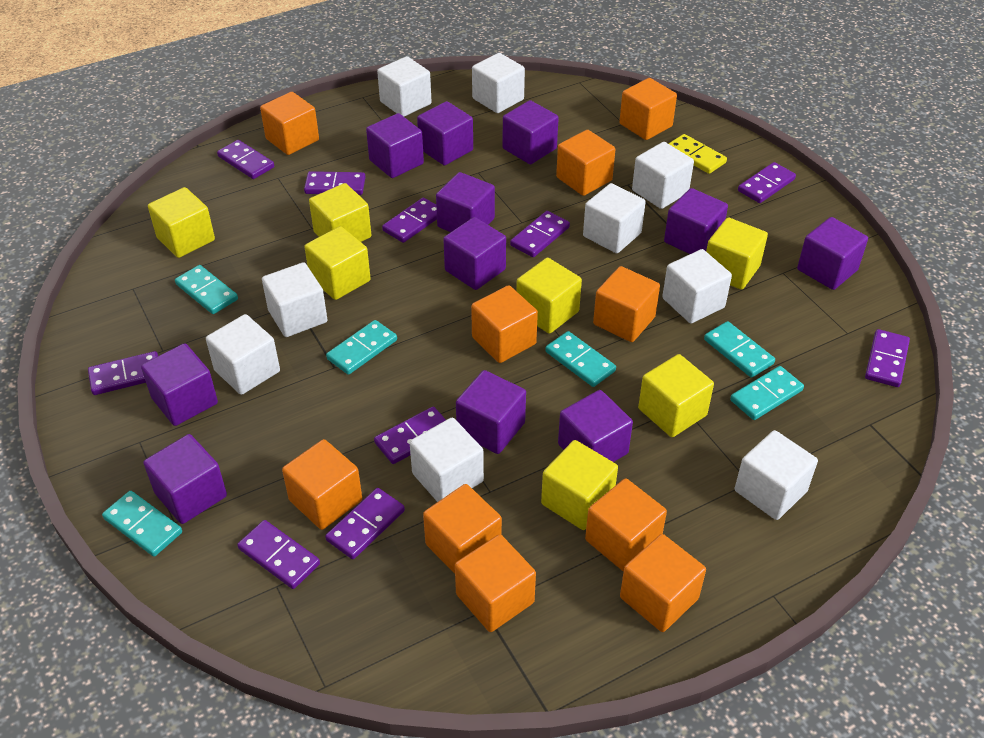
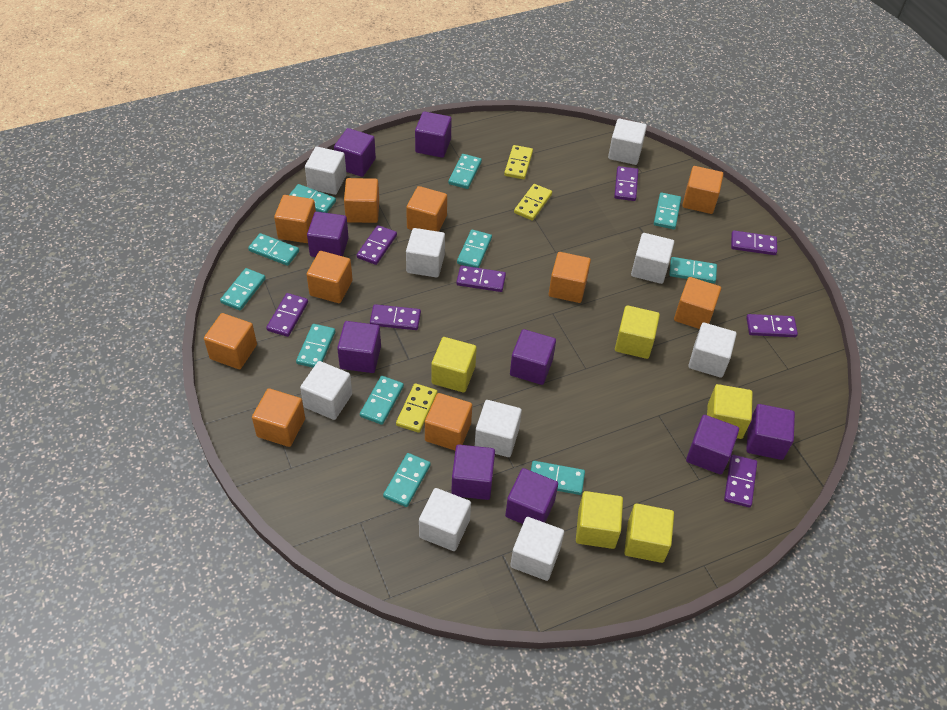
purple cube: [141,343,218,426] [143,434,227,524] [366,113,424,178] [417,101,473,165] [436,172,495,232] [443,217,506,290] [456,370,526,454] [502,100,559,164] [558,390,633,462] [664,188,728,254] [797,217,868,290] = 11 -> [307,212,349,257] [334,128,376,177] [337,321,381,373] [415,111,452,158] [451,445,495,500] [505,468,558,524] [510,329,556,385] [686,415,739,474] [746,404,795,460] = 9
purple domino: [88,351,158,395] [217,140,274,179] [237,520,320,589] [304,171,365,195] [325,488,405,559] [374,407,446,464] [382,198,437,243] [510,211,570,257] [738,162,796,203] [865,329,910,387] = 10 -> [266,293,308,337] [357,225,397,265] [370,304,421,330] [456,266,506,292] [614,166,638,201] [724,455,757,508] [731,230,777,255] [746,314,798,337] = 8
turquoise domino: [102,491,182,557] [175,265,238,314] [326,320,397,375] [545,331,616,387] [704,321,775,378] [730,366,804,420] = 6 -> [220,268,266,310] [248,233,299,266] [289,184,336,213] [296,324,335,368] [360,376,404,425] [383,453,431,507] [448,154,482,189] [457,230,492,268] [531,461,585,495] [654,193,681,229] [669,257,717,283] = 11
yellow cube: [148,187,215,258] [304,226,371,300] [309,183,371,242] [516,258,582,334] [541,440,618,530] [638,354,714,437] [706,217,768,290] = 7 -> [431,337,477,393] [576,491,623,549] [615,305,660,359] [624,503,674,563] [707,384,753,439] = 5
yellow domino: [668,134,727,174] = 1 -> [396,383,438,433] [504,145,533,179] [514,184,552,220] = 3

